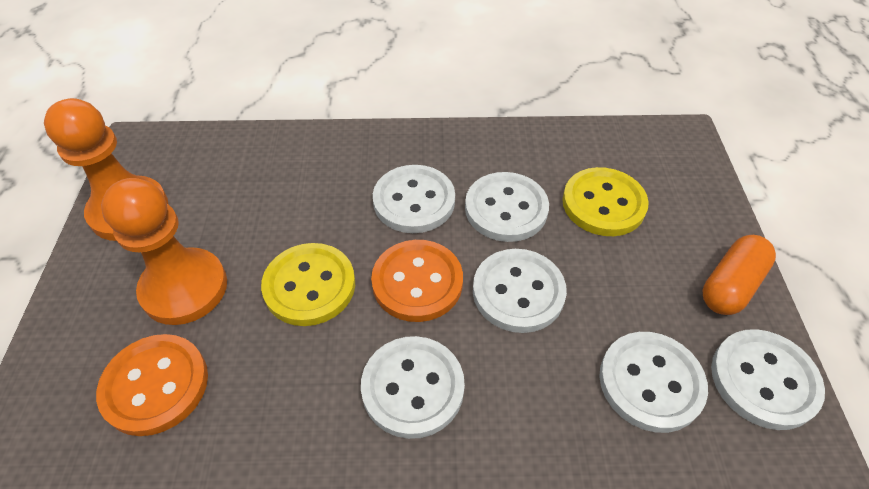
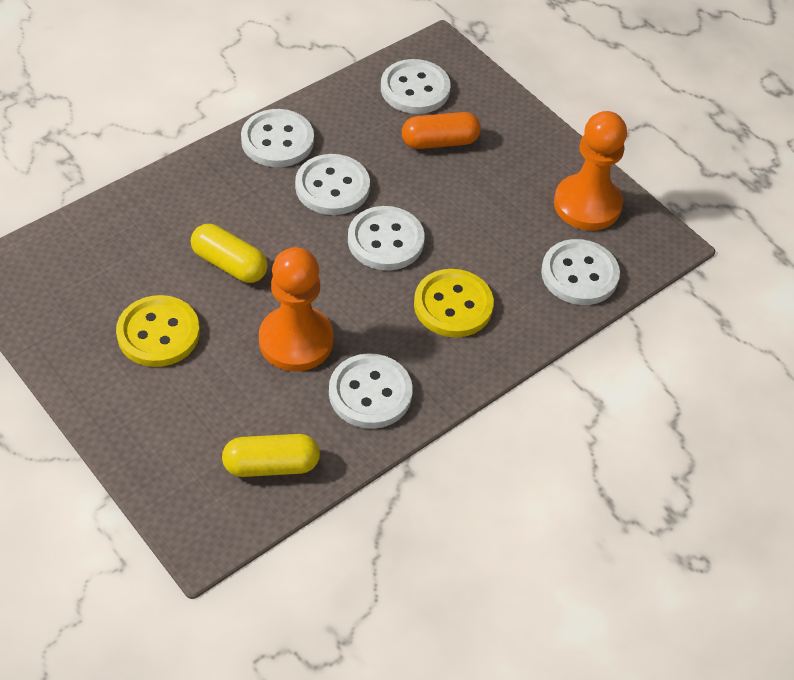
orange button: [96,334,208,436] [371,240,463,322] = 2 -> none = 0
yellow capsule: none = 0 -> [191,224,268,283] [222,434,320,477] = 2

